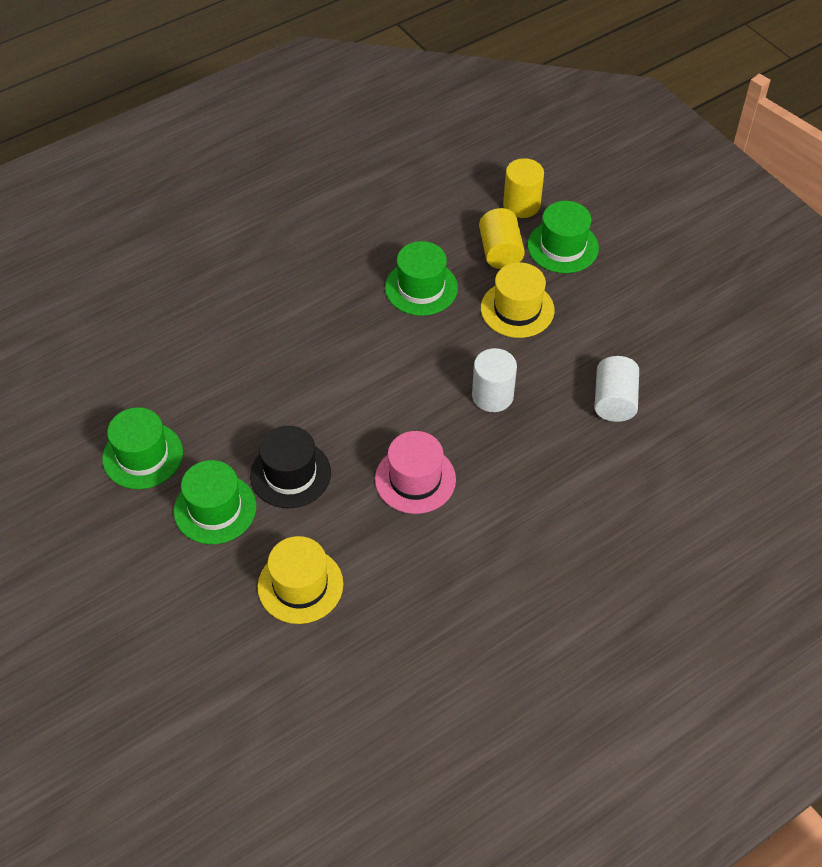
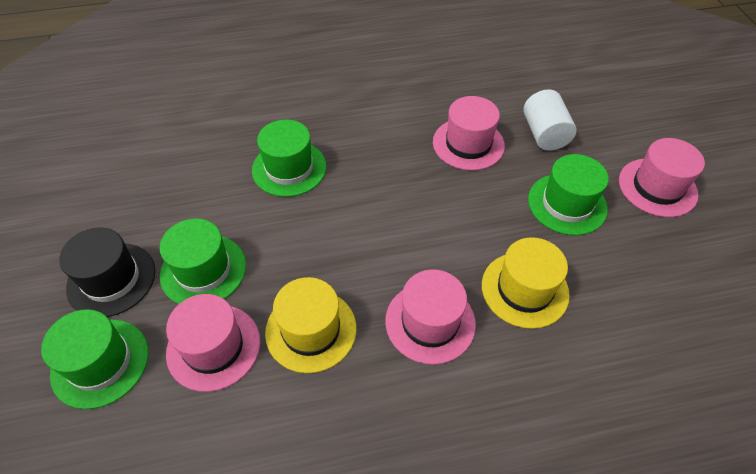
pink hat: [375,431,456,514] = 1 -> [166,294,260,392] [385,269,476,364] [433,96,505,171] [619,138,705,217] = 4
white cylinder: [472,348,517,412] [594,356,639,422] = 2 -> [523,89,577,151] = 1
yellow cylinder: [479,208,525,269] [503,158,544,218] = 2 -> none = 0

